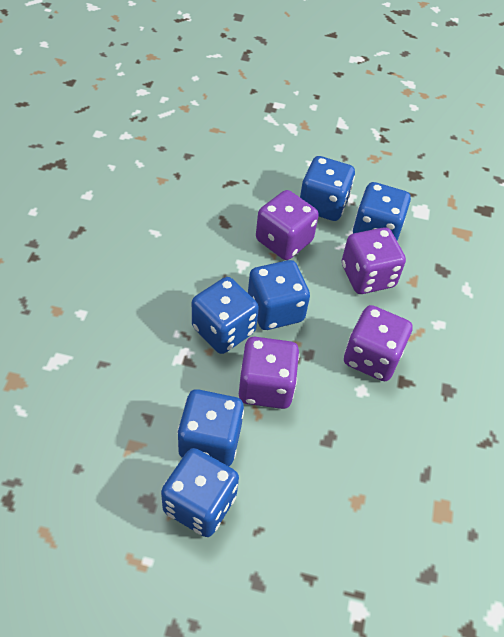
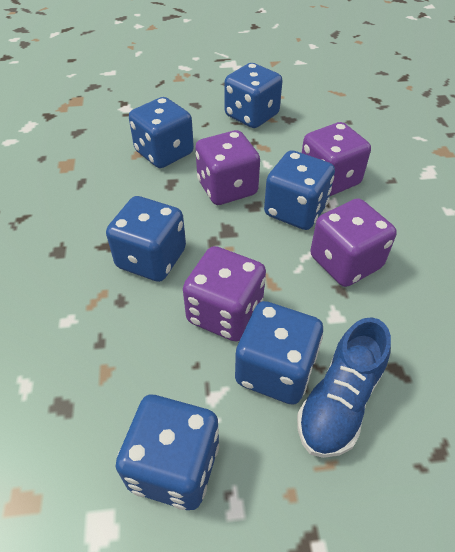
blue shoe: none = 0 -> [297,317,391,458] = 1

